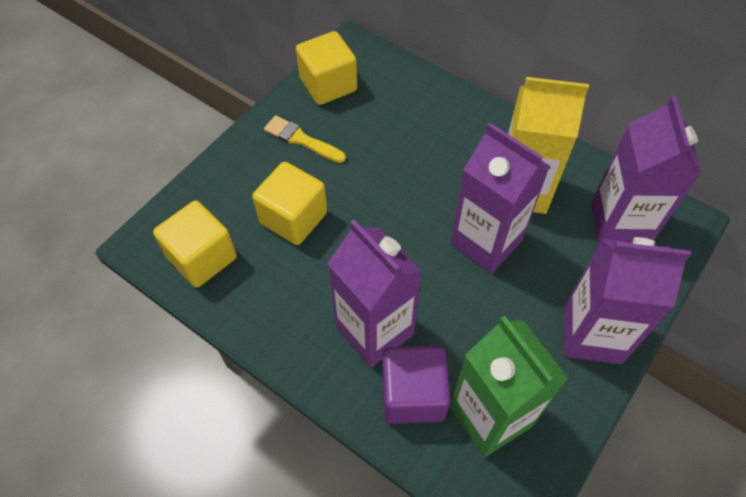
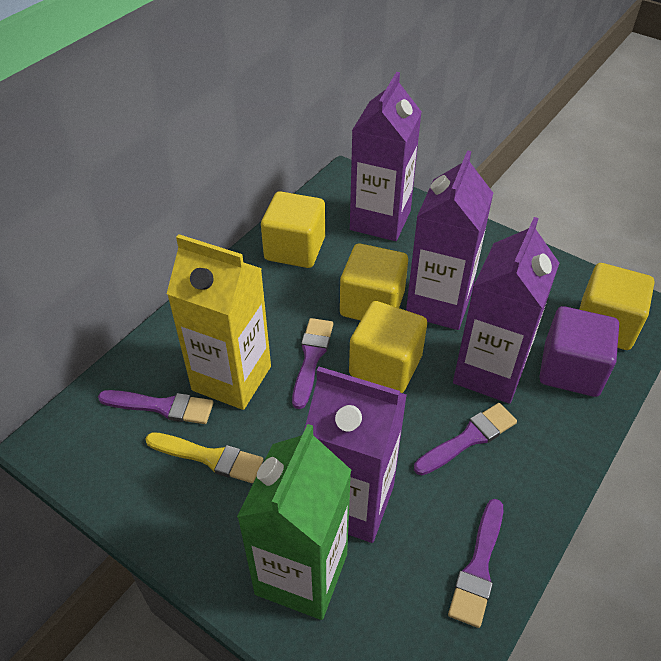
purple brush: none = 0 -> [98,390,214,424] [292,318,333,409] [414,403,517,475] [448,499,503,628] = 4
yellow cube: [153,201,237,288] [252,162,327,245] [296,31,357,105] = 3 -> [261,191,325,268] [340,244,408,320] [349,301,427,393] [579,263,654,350] = 4

